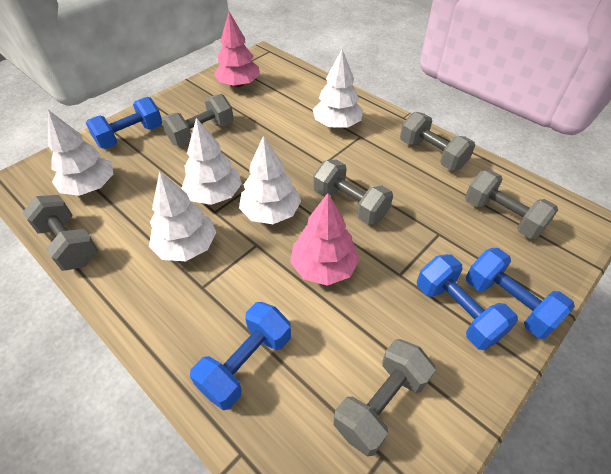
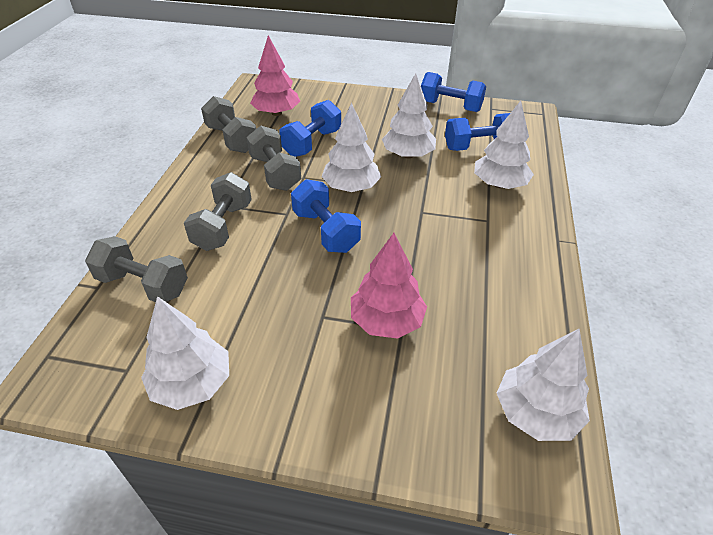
grey dumbbell: [22,195,98,271] [161,94,234,146] [313,159,393,225] [334,339,436,457] [400,112,475,170] [465,170,558,239] = 6 -> [85,236,188,302] [184,172,252,251] [201,96,256,153] [246,125,301,191] = 4

